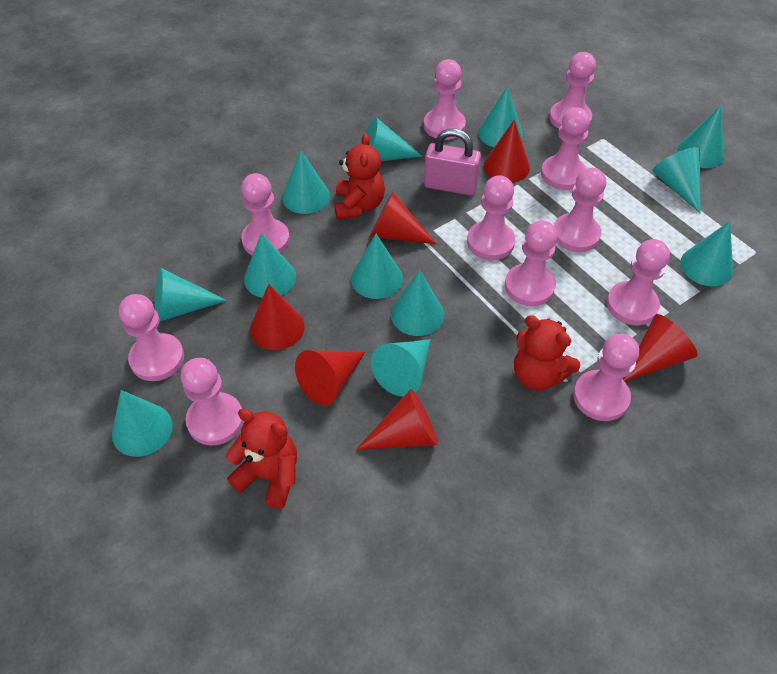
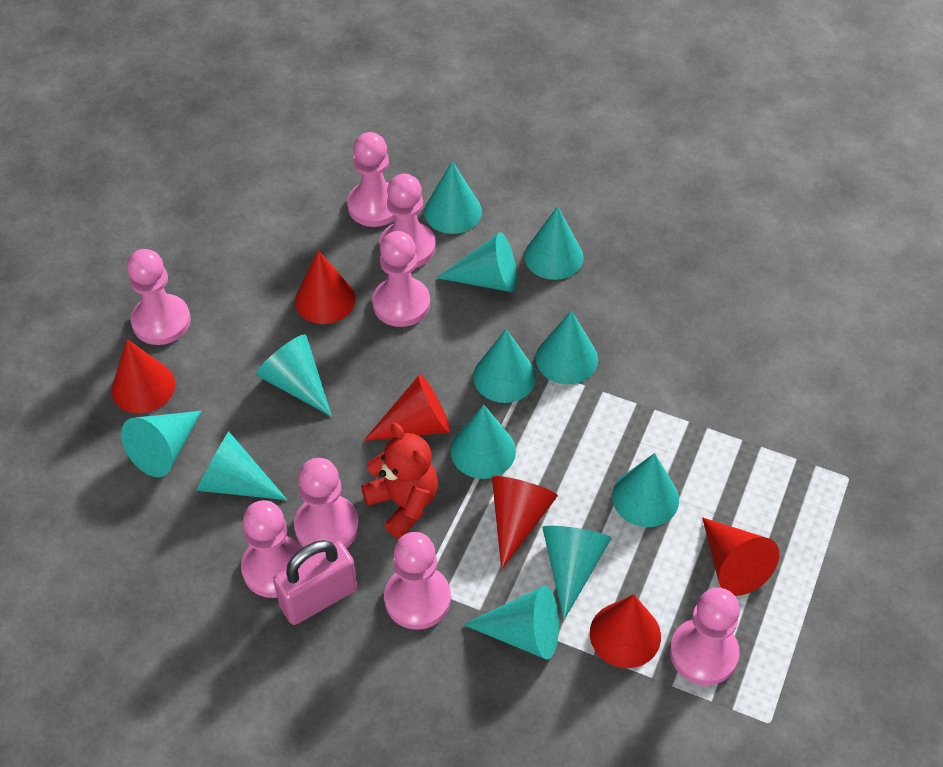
pink pawn: [119,294,184,381] [181,358,244,445] [241,173,290,255] [424,59,466,140] [467,175,515,260] [505,220,557,306] [541,108,590,190] [549,52,596,129] [554,168,606,252] [573,334,639,421] [607,239,670,325] = 11 -> [127,249,191,345] [241,500,302,598] [294,458,359,548] [347,132,395,227] [372,231,430,327] [379,174,436,268] [384,532,451,630] [670,588,740,685] = 8
red teddy bear: [226,409,297,509] [334,133,385,220] [514,315,580,391] = 3 -> [361,423,438,539] = 1

